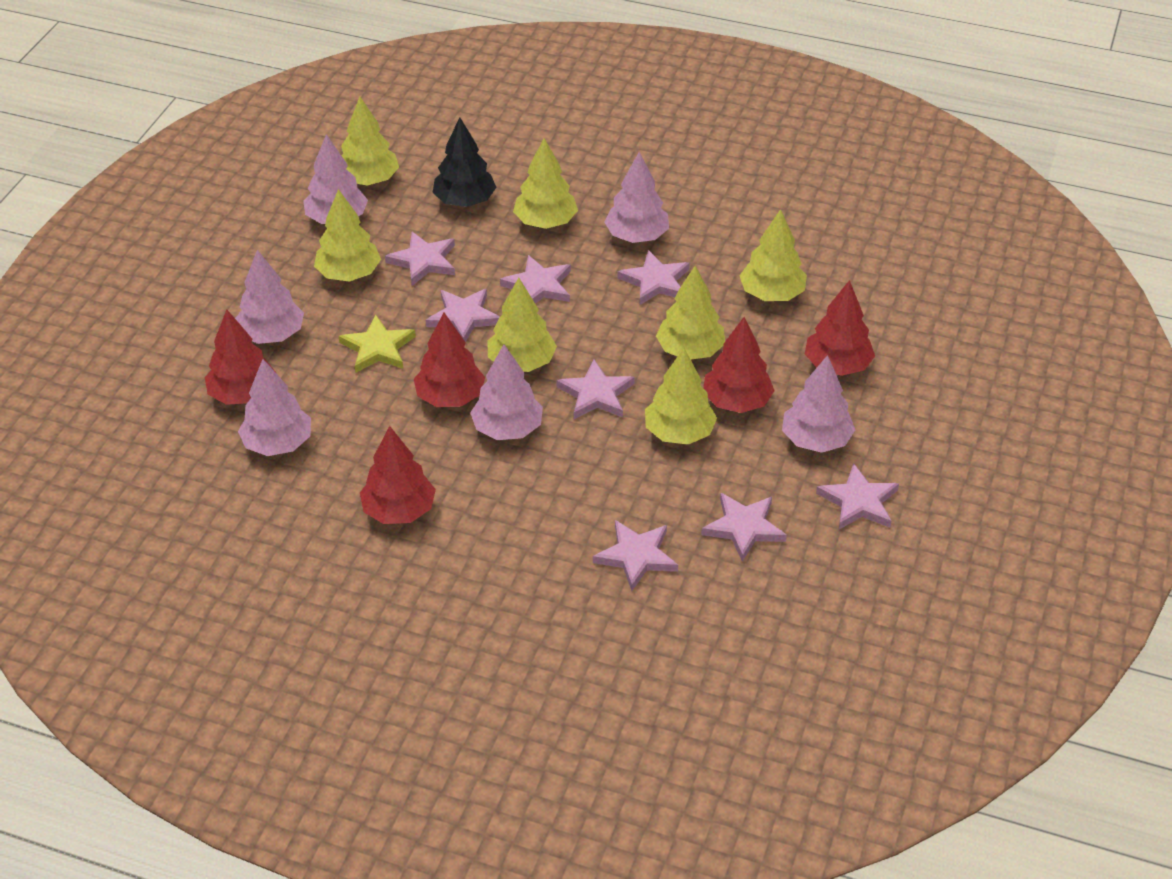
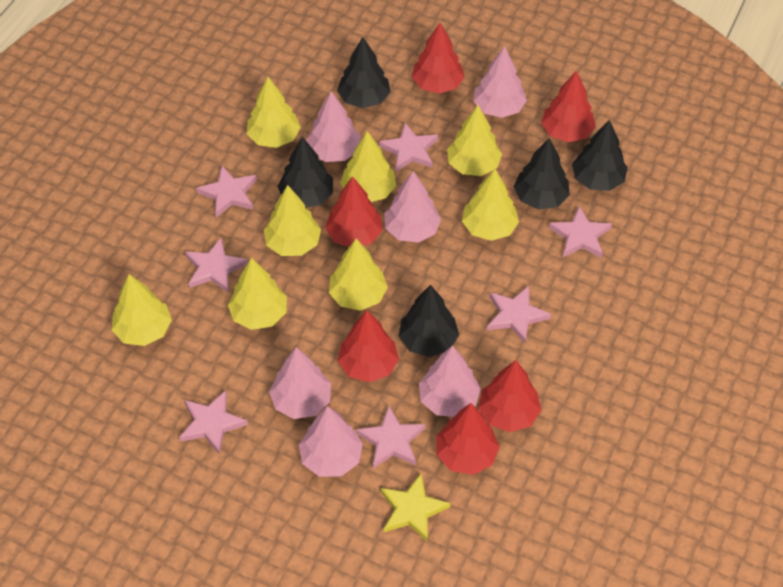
black tree: [433,117,497,207] = 1 -> [278,137,333,208] [337,37,391,108] [399,284,459,357] [514,138,570,210] [572,120,628,191] = 5
pink star: [385,232,455,286] [426,289,500,342] [500,255,571,304] [557,360,635,419] [593,520,678,591] [617,250,690,305] [701,493,787,562] [816,463,899,529] = 8 -> [179,390,248,454] [185,238,248,292] [196,166,257,217] [356,405,425,468] [379,123,438,172] [487,286,551,343] [549,206,612,258] = 7
red tree: [205,309,277,405] [360,426,436,524] [414,313,485,407] [703,317,775,413] [805,280,875,376] = 5 -> [325,176,383,247] [338,310,399,382] [412,23,465,94] [436,403,500,475] [478,360,541,432] [541,71,596,142] = 6
yellow tree: [314,189,381,282] [341,97,399,186] [487,278,557,372] [513,138,578,229] [645,348,717,445] [656,266,725,359] [739,209,807,301] = 7 -> [111,274,172,346] [228,258,287,330] [246,77,301,148] [264,185,321,256] [329,238,388,311] [340,131,396,202] [447,105,502,176] [462,169,519,241] = 8

